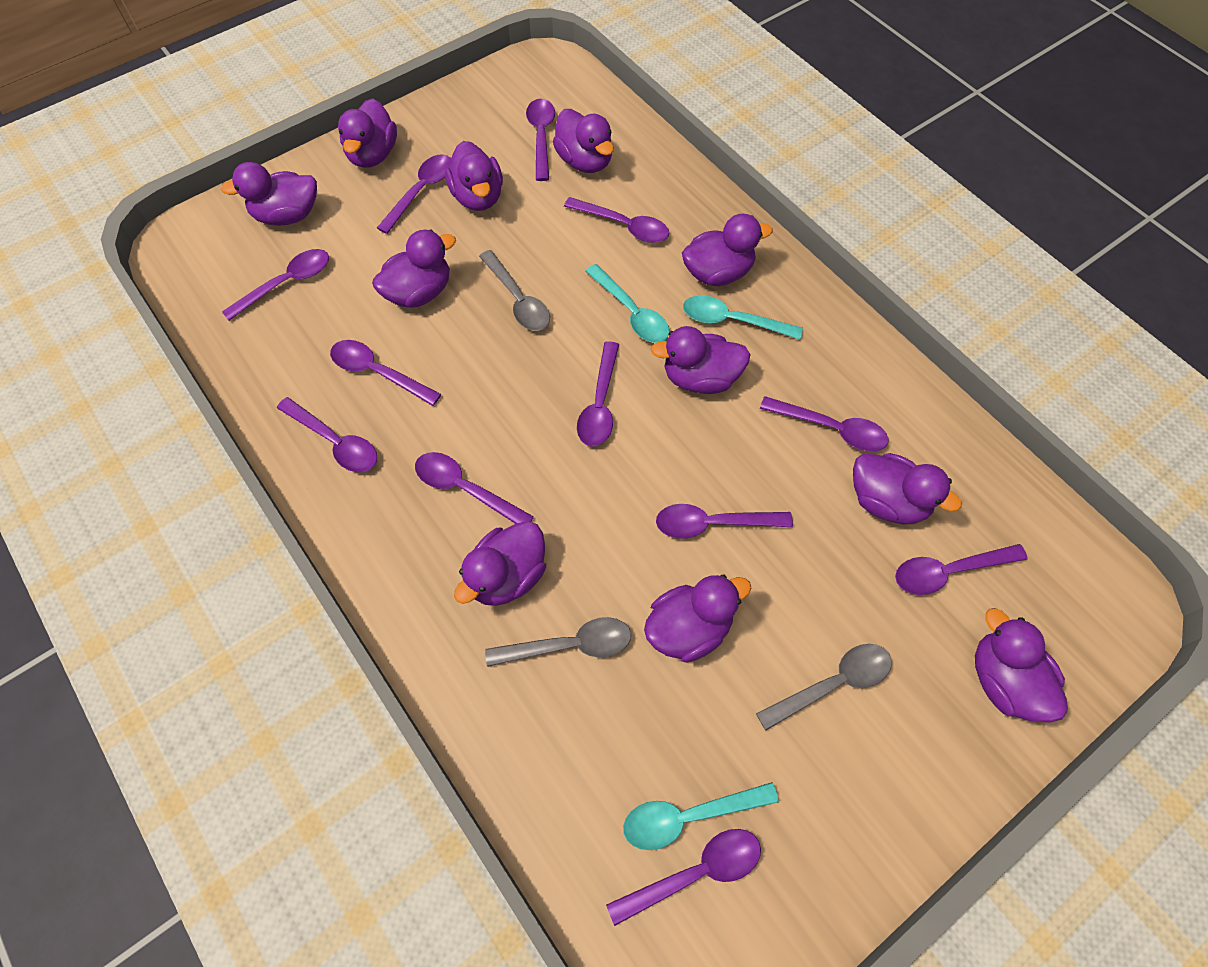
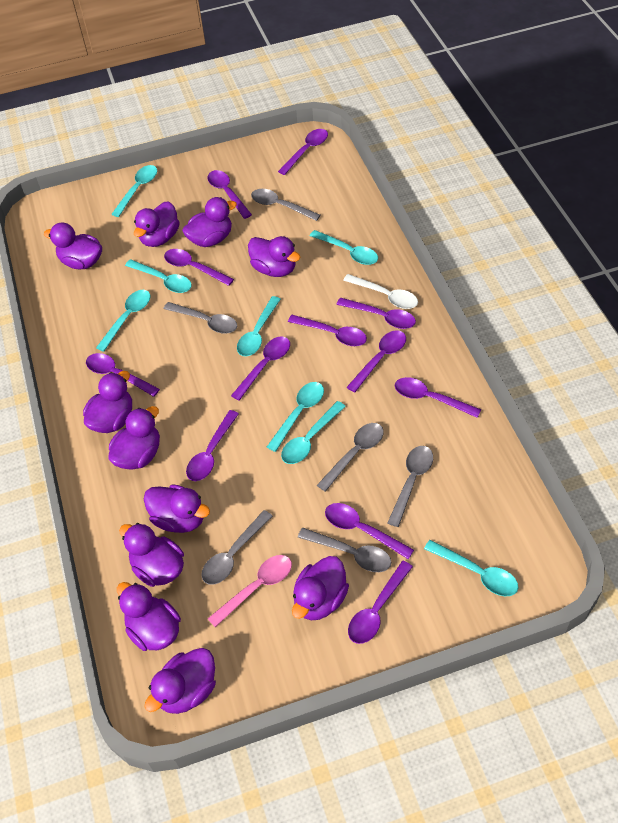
grey spoon: [479,250,550,331] [485,617,631,667] [756,644,892,730] = 3 -> [164,302,237,334] [201,510,273,585] [251,189,321,221] [298,528,391,572] [317,423,384,492] [388,446,433,527] = 6
pink spoon: none = 0 -> [208,555,292,627] = 1
turquoise spoon: [586,264,669,343] [623,782,779,850] [683,295,803,340] = 3 -> [96,290,150,352] [112,165,157,217] [125,259,192,293] [237,296,281,356] [267,382,324,452] [281,401,346,464] [310,230,378,265] [424,540,519,596] = 8
white spoon: none = 0 -> [343,274,418,309] = 1

